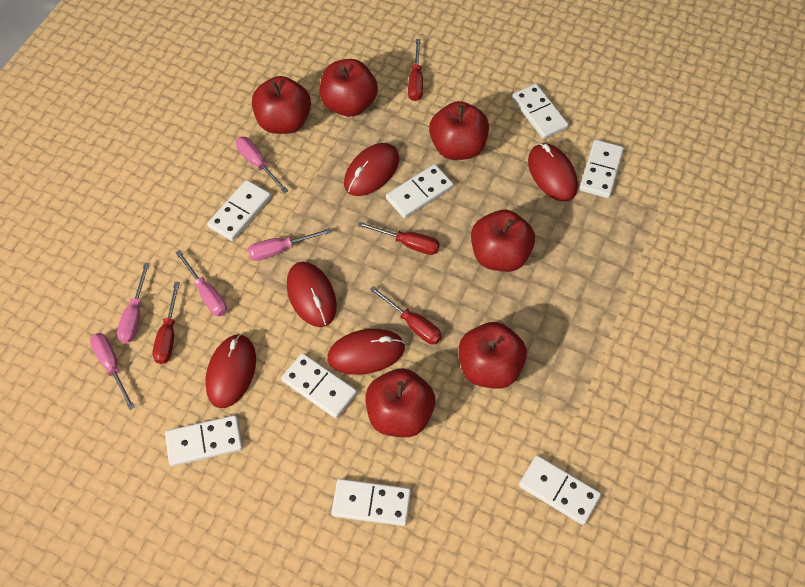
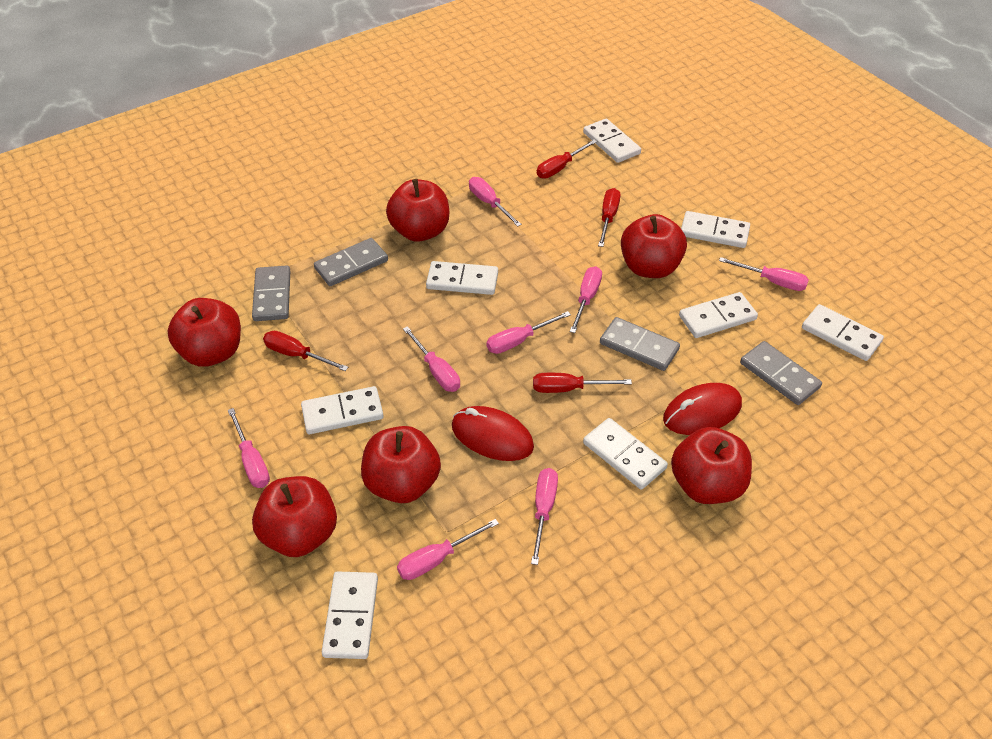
grey domino: none = 0 -> [252,266,290,321] [314,238,388,286] [600,317,680,371] [740,341,822,405] = 4
pink screwdriver: [90,333,135,410] [117,263,150,343] [175,250,227,316] [236,137,289,193] [247,228,332,261] = 5 -> [228,408,270,488] [397,519,499,580] [403,326,460,392] [469,177,522,227] [487,311,571,354] [531,468,558,565] [570,266,602,333] [719,257,809,291] = 8
red mouse: [205,334,256,408] [287,262,337,327] [327,329,405,375] [344,143,399,196] [528,143,578,201] = 5 -> [452,406,534,461] [663,383,742,435] = 2

